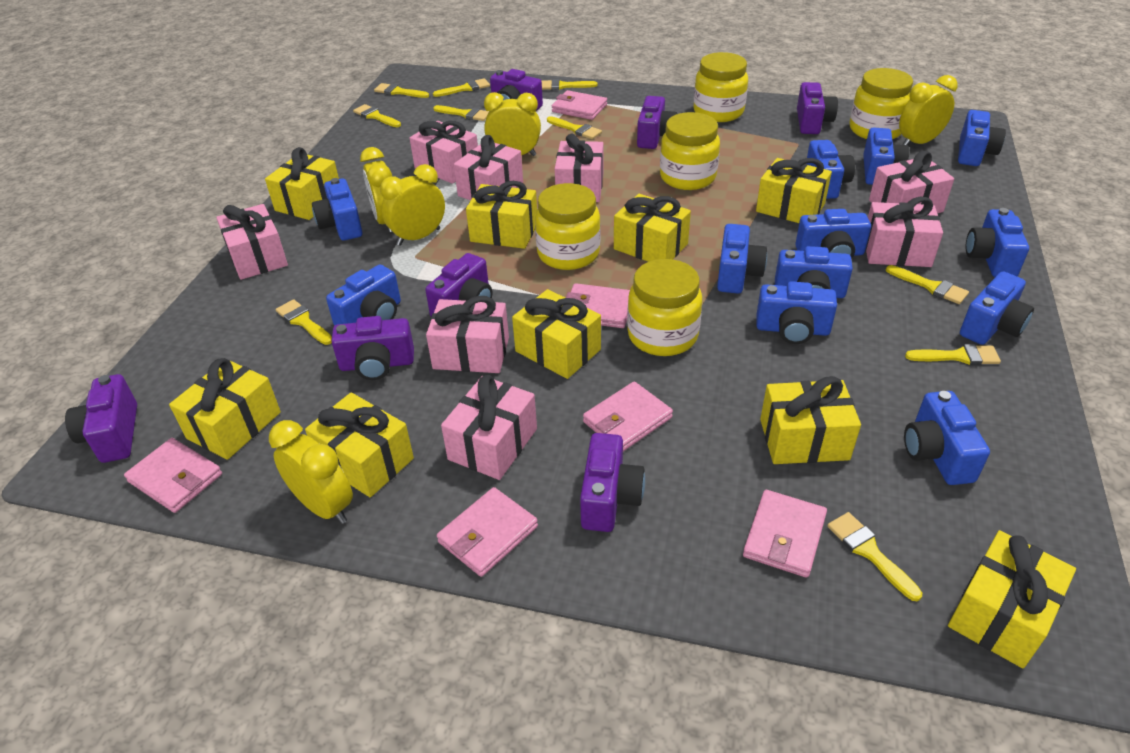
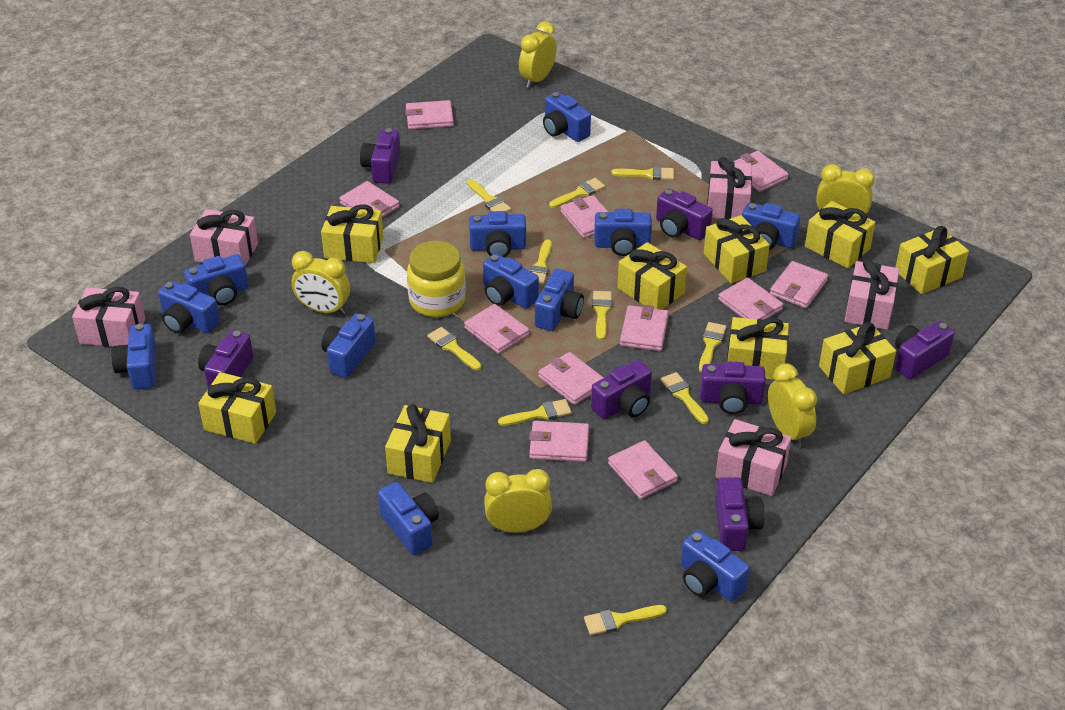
pink gift: [216,204,288,280] [410,121,478,184] [426,296,509,373] [441,375,537,480] [454,135,523,200] [555,134,603,202] [865,197,943,267] [869,151,954,213] = 8 -> [72,287,145,347] [190,209,258,266] [707,157,752,219] [715,419,791,496] [844,259,899,330] = 5
pink wallet: [124,438,222,513] [437,487,538,577] [552,90,607,120] [566,283,630,328] [583,381,673,451] [743,490,827,578] = 6 -> [339,181,400,217] [405,100,454,129] [464,304,529,354] [529,421,589,462] [538,352,604,405] [560,195,608,238] [608,440,678,499] [620,305,669,351] [718,278,784,320] [733,151,788,192] [770,261,828,308] = 11
yellow jar: [535,183,601,270] [627,259,702,356] [660,112,720,190] [694,52,748,122] [849,68,913,139] = 5 -> [407,241,466,317] = 1

